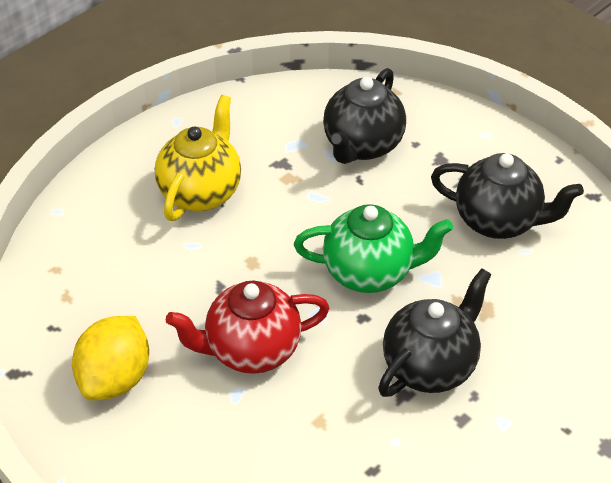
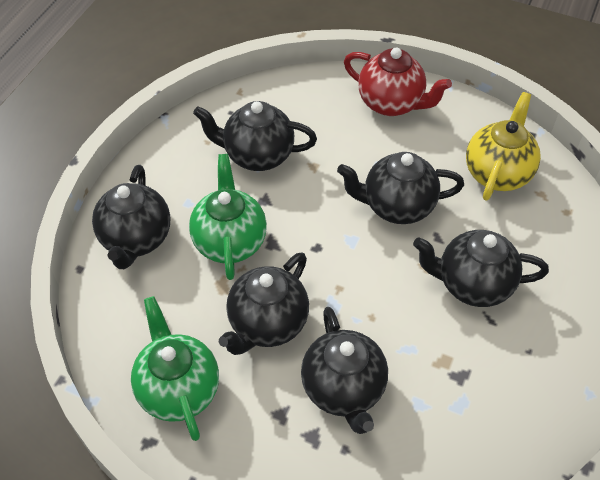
black teapot: [323,68,406,164] [378,269,492,397] [431,153,584,239] = 3 -> [92,165,170,269] [193,101,317,171] [219,252,309,355] [301,307,388,434] [337,152,464,224] [413,230,549,307] = 6
green teapot: [294,204,453,293] = 1 -> [131,296,219,441] [189,154,267,280] = 2
yellow lemon: [72,316,149,401] = 1 -> none = 0

